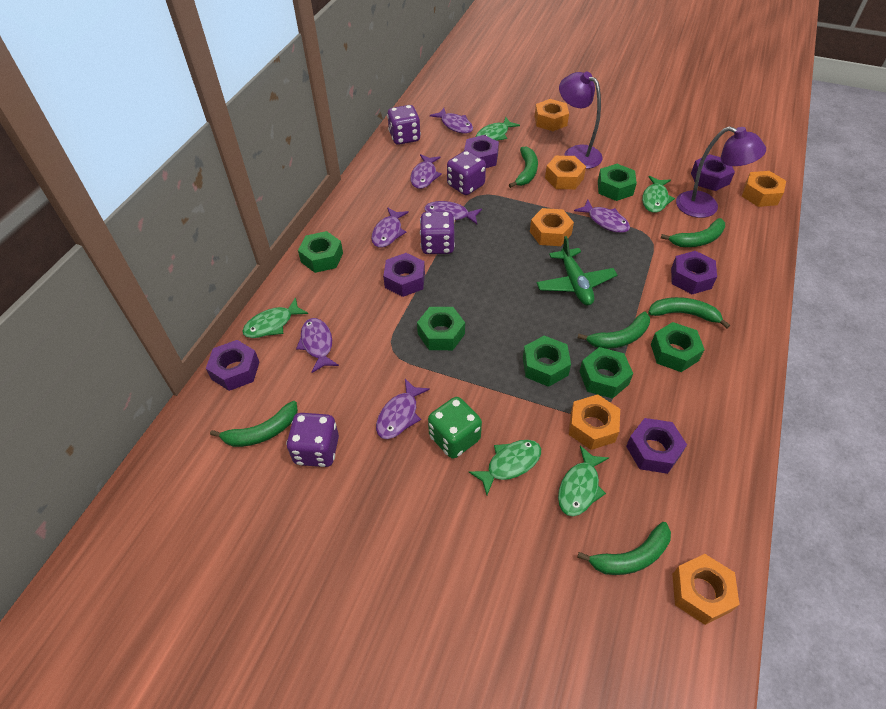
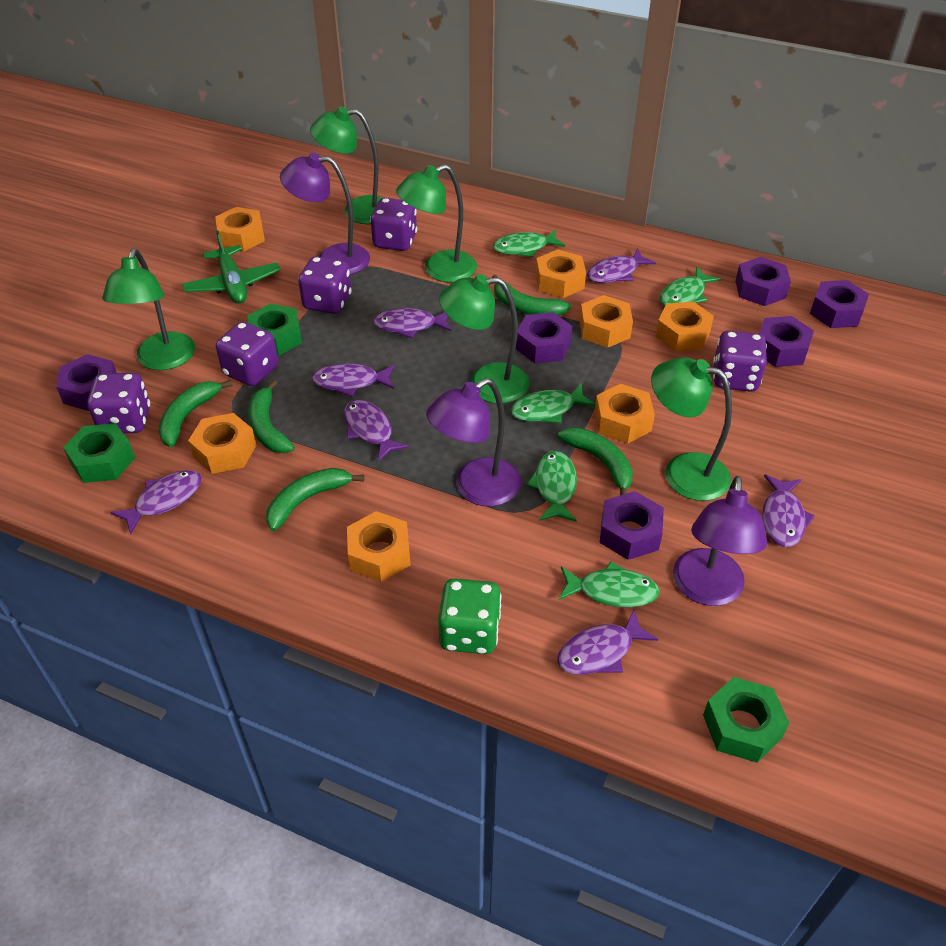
green banana: [210,401,298,447] [509,147,538,188] [577,312,650,349] [577,522,671,575] [648,297,730,328] [661,218,725,247] = 6 -> [158,380,233,447] [248,380,295,453] [266,468,365,531] [492,275,571,316] [558,427,633,495] = 5
green lamp: none = 0 -> [102,249,195,370] [310,107,383,224] [396,164,477,283] [439,274,529,403] [651,357,732,501] = 5
green nut: [298,231,343,273] [417,307,465,350] [523,336,571,387] [579,347,633,399] [598,164,637,201] [651,322,705,372] = 6 -> [63,423,135,483] [247,303,302,356] [703,677,789,763] = 3
orange nut: [530,208,574,246] [535,99,569,131] [545,156,586,189] [569,394,620,450] [672,554,740,625] [742,171,786,207] = 6 -> [188,413,256,474] [215,207,265,251] [347,511,410,582] [536,249,586,298] [580,295,633,348] [594,384,655,443] [656,302,714,352] = 7
purple dice: [286,413,339,467] [387,105,421,145] [420,211,455,254] [447,151,486,195] = 4 -> [87,373,150,433] [216,322,278,386] [298,256,352,314] [370,198,417,251] [713,331,767,392] = 5
purple lamp: [559,72,603,169] [676,126,766,218] = 2 -> [280,153,370,275] [426,378,521,506] [673,476,767,606] = 3

